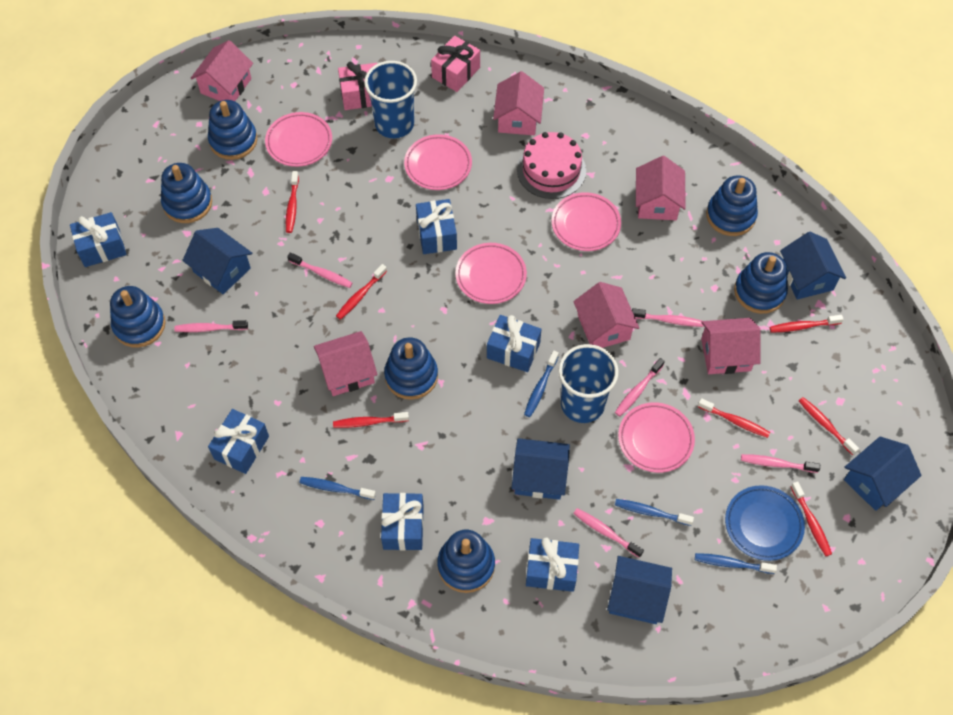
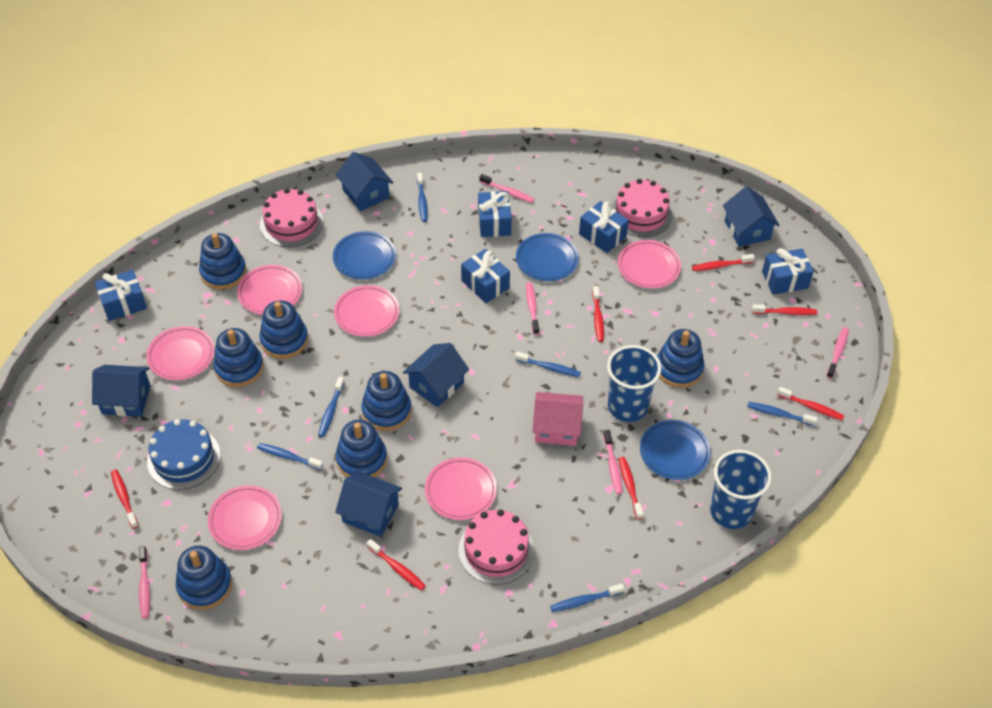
blue cake: none = 0 -> [147,419,221,490] = 1
blue gift: [70,212,126,267] [208,409,269,474] [381,493,424,550] [416,199,457,254] [487,315,541,372] [526,537,579,592] = 6 -> [95,270,147,321] [461,249,510,303] [478,191,512,237] [579,201,629,253] [762,248,814,295] = 5
blue plate: [725,485,805,561] = 1 -> [333,231,396,279] [516,233,579,281] [640,420,711,480] = 3
blue toothbrush: [299,477,376,500] [524,351,559,417] [615,499,694,526] [695,553,777,574] = 4 -> [257,443,323,470] [318,377,345,437] [417,173,428,222] [515,352,581,377] [550,584,624,612] [747,402,818,426] = 6
pink cake: [517,132,586,199] = 1 -> [260,188,323,247] [458,509,534,585] [611,179,673,237] = 3
pink gift: [338,61,378,110] [431,36,480,92] = 2 -> none = 0
pink house: [191,40,253,101] [314,331,378,396] [493,71,544,135] [573,282,639,348] [636,156,686,220] [701,318,761,374] = 6 -> [532,392,583,446] = 1
pink plate: [265,112,332,167] [404,134,472,190] [455,243,527,304] [551,192,621,251] [618,402,695,473] = 5 -> [146,326,214,380] [208,485,282,550] [237,265,302,315] [334,285,399,337] [425,457,497,520] [618,240,681,288] = 6
pink toothbrush: [174,320,248,332] [287,252,352,288] [573,508,644,558] [615,358,665,416] [632,308,703,327] [741,454,820,473] = 6 -> [139,546,150,618] [479,174,534,203] [526,282,539,335] [604,430,623,494] [827,327,849,379] = 5

